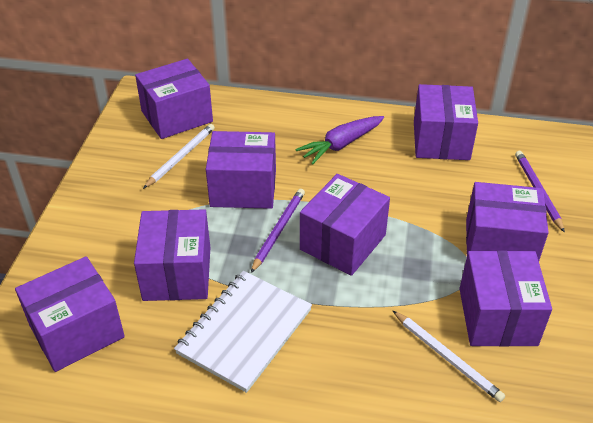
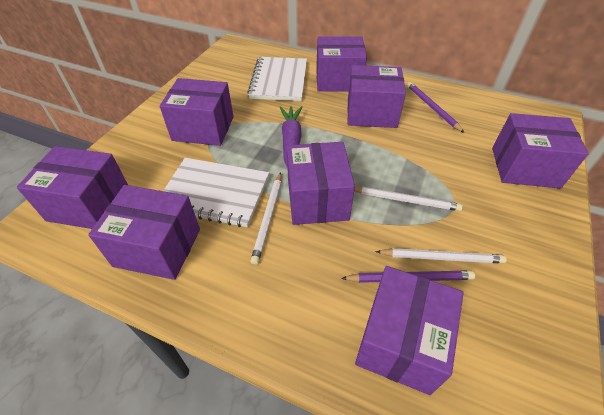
white notebook: [174,271,312,393] = 1 -> [163,158,269,227] [247,57,307,101] = 2
white pencil: [143,124,215,189] [392,310,505,402] = 2 -> [250,172,281,265] [354,187,463,211] [375,248,507,264] = 3

